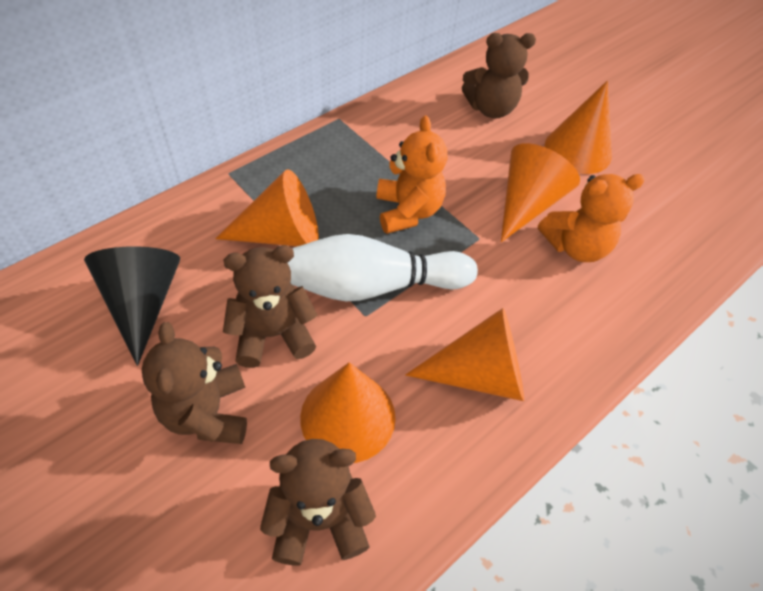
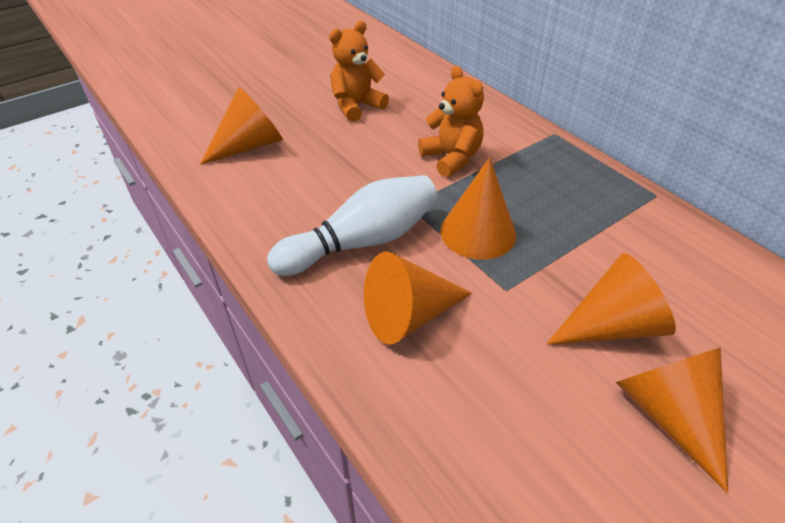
black cone: [84,246,180,366] = 1 -> none = 0
brown teddy bear: [141,322,247,444] [223,245,318,368] [260,439,376,566] [462,33,536,118] = 4 -> none = 0

